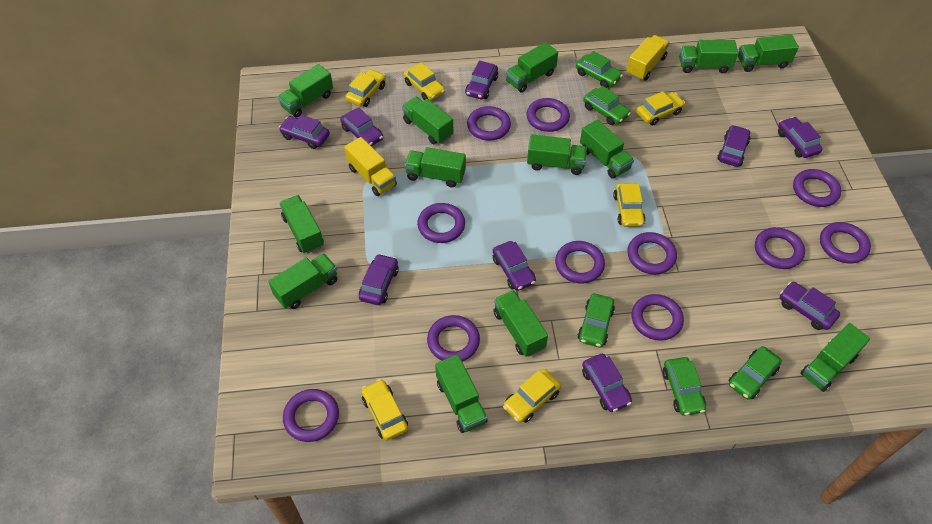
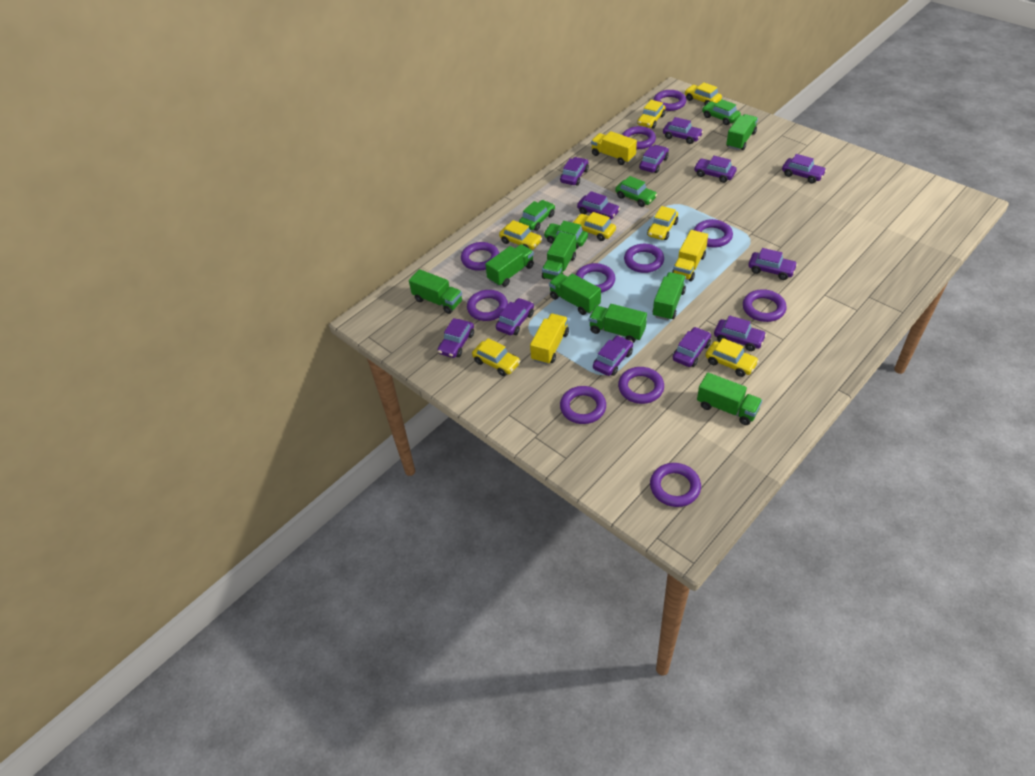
green car: [576,51,623,88] [578,294,615,347] [583,86,631,125] [663,357,706,416] [729,346,782,399] = 5 -> [519,200,555,231] [544,221,588,249] [615,176,657,207] [702,100,741,125] = 4
green truck: [268,253,337,309] [278,64,333,117] [279,195,324,254] [402,97,453,144] [404,147,466,188] [435,355,488,433] [493,290,548,357] [506,42,558,93] [527,134,587,175] [580,120,634,179] [679,40,738,73] [738,35,799,72] [800,323,870,392] = 13 -> [409,269,462,314] [485,244,534,287] [542,232,576,280] [549,273,601,315] [589,304,647,343] [653,272,686,321] [697,373,762,425] [726,114,758,150] = 8
purple car: [279,115,330,149] [340,107,383,146] [359,254,399,305] [465,61,498,99] [493,241,536,291] [582,354,632,412] [717,125,751,167] [778,117,823,158] [780,282,840,330] = 9 -> [438,318,474,358] [496,298,534,335] [560,157,589,185] [577,191,620,219] [593,335,633,376] [639,145,669,173] [663,117,703,144] [673,327,711,367] [694,156,736,183] [714,315,767,351] [748,248,798,280] [782,154,827,183] = 12
yellow car: [345,69,386,107] [361,379,408,441] [404,62,445,100] [503,369,561,423] [613,183,645,227] [636,91,685,125] = 6 -> [472,338,520,376] [499,220,542,250] [572,212,616,241] [637,100,665,128] [647,206,678,240] [685,82,722,105] [705,338,759,377] = 7
yellow truck: [344,137,397,196] [627,35,670,80] = 2 -> [530,313,569,365] [591,131,637,165] [672,230,708,281] = 3

